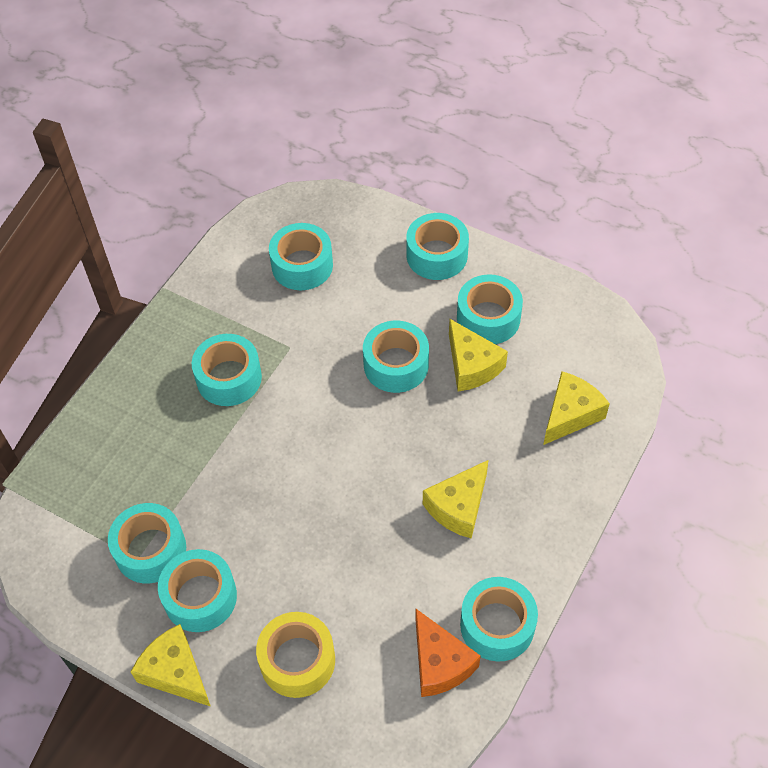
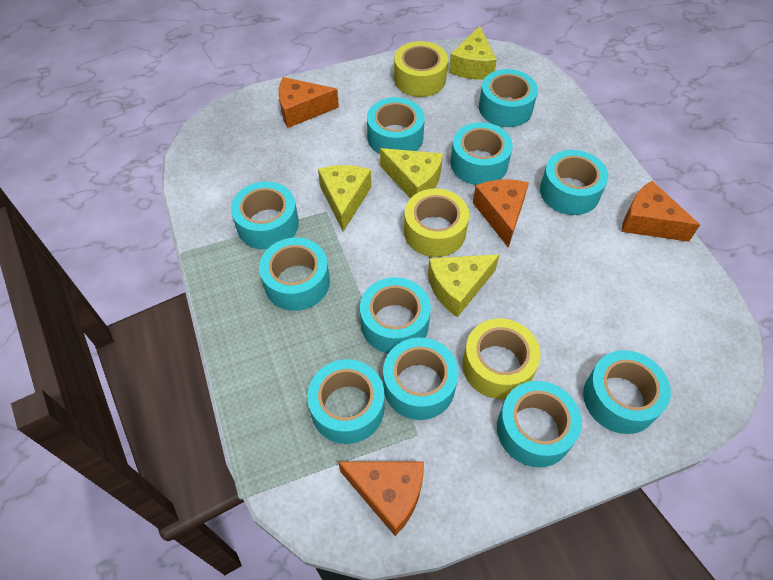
orange cheese: [416,609,481,697] = 1 -> [279,77,339,128] [338,461,424,536] [473,179,529,248] [622,181,700,242] = 4
turquoise tape: [108,503,186,583] [158,549,237,632] [192,334,262,406] [269,223,333,290] [363,321,429,393] [406,213,469,280] [457,274,523,344] [460,577,538,662] = 8 -> [231,181,299,250] [259,237,330,311] [307,359,385,444] [360,277,431,353] [367,97,425,154] [383,338,459,420] [450,122,513,185] [479,69,538,127] [497,381,582,467] [540,150,608,215] [583,350,671,434] = 11
yellow tape: [256,612,335,698] = 1 -> [394,41,448,97] [404,188,469,257] [462,319,541,399] = 3

